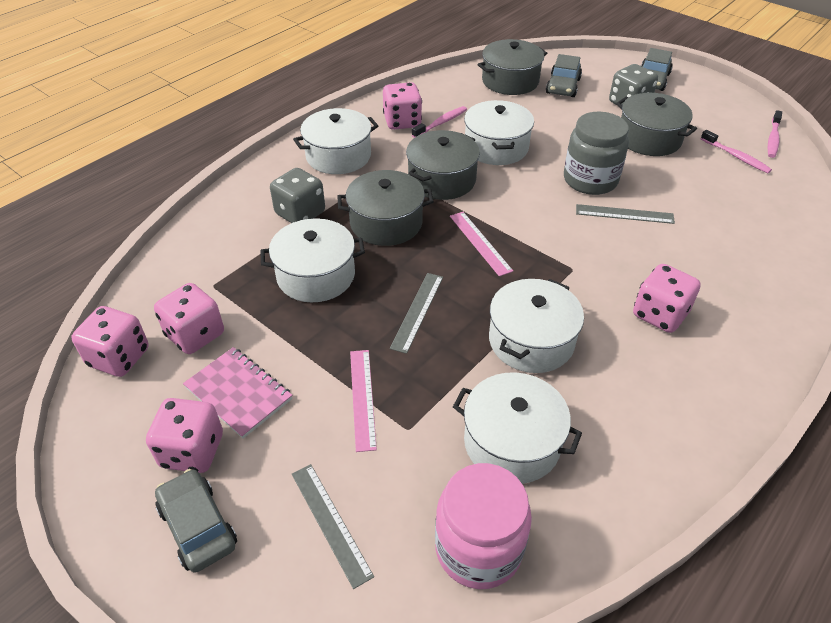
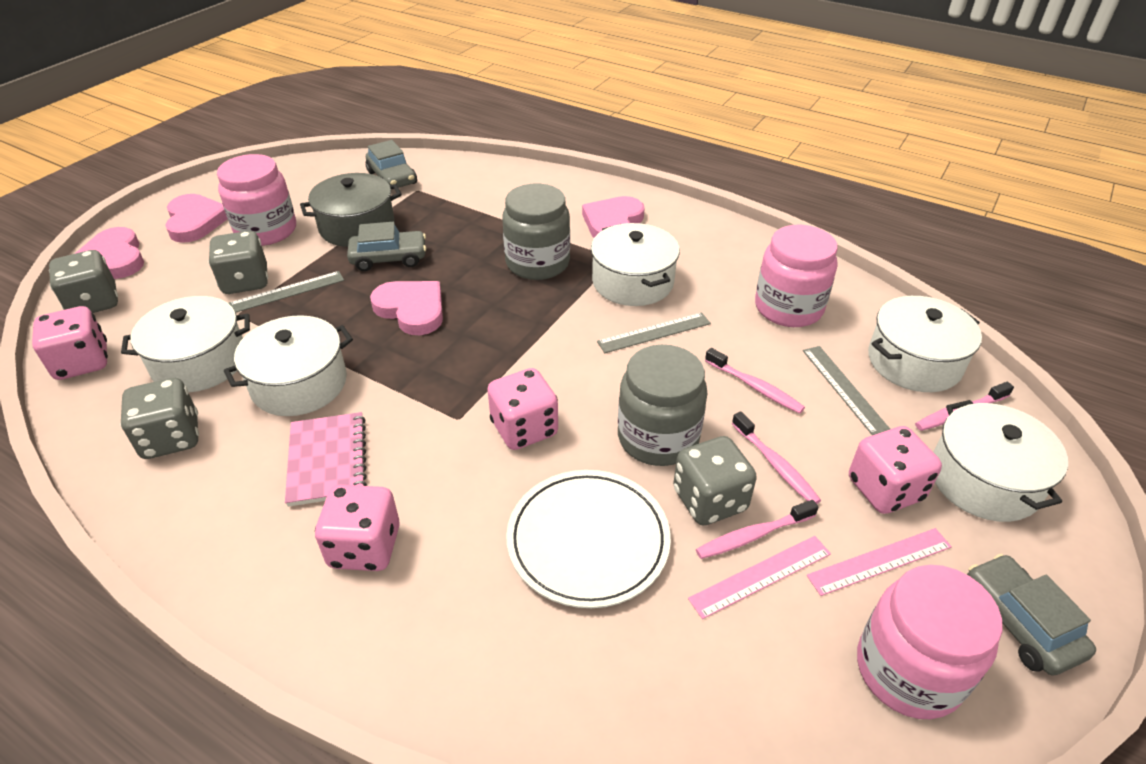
grey dice: [270,168,325,223] [609,64,658,105] = 2 -> [49,250,118,313] [120,378,199,459] [208,231,268,294] [673,436,757,525] = 4
grey jar: [564,112,629,195] = 1 -> [502,184,570,280] [618,345,707,466] = 2
grey pot: [338,170,434,246] [406,130,480,200] [478,39,547,95] [616,93,697,156] = 4 -> [300,173,401,247] = 1
pink dice: [71,306,149,377] [146,398,223,473] [154,283,224,354] [383,82,422,130] [633,264,701,333] = 5 -> [32,306,108,380] [315,485,400,571] [487,368,558,450] [849,426,942,514] = 4
pink heart: none = 0 -> [75,227,144,279] [165,194,228,243] [370,281,443,335] [582,196,645,238] = 4
pink jar: [435,463,532,589] = 1 -> [217,154,296,246] [755,225,838,327] [857,565,1002,719] = 3
pink toothbrush: [412,106,467,138] [701,130,772,173] [768,110,782,158] = 3 -> [696,500,819,559] [705,348,805,414] [732,412,821,504] [915,382,1014,431] = 4
white plate: none = 0 -> [506,470,671,608] = 1

